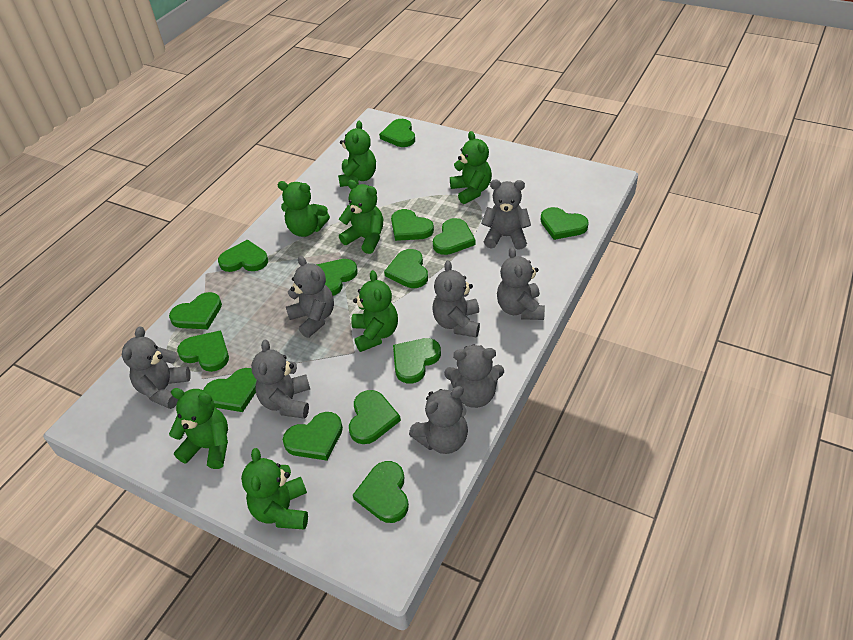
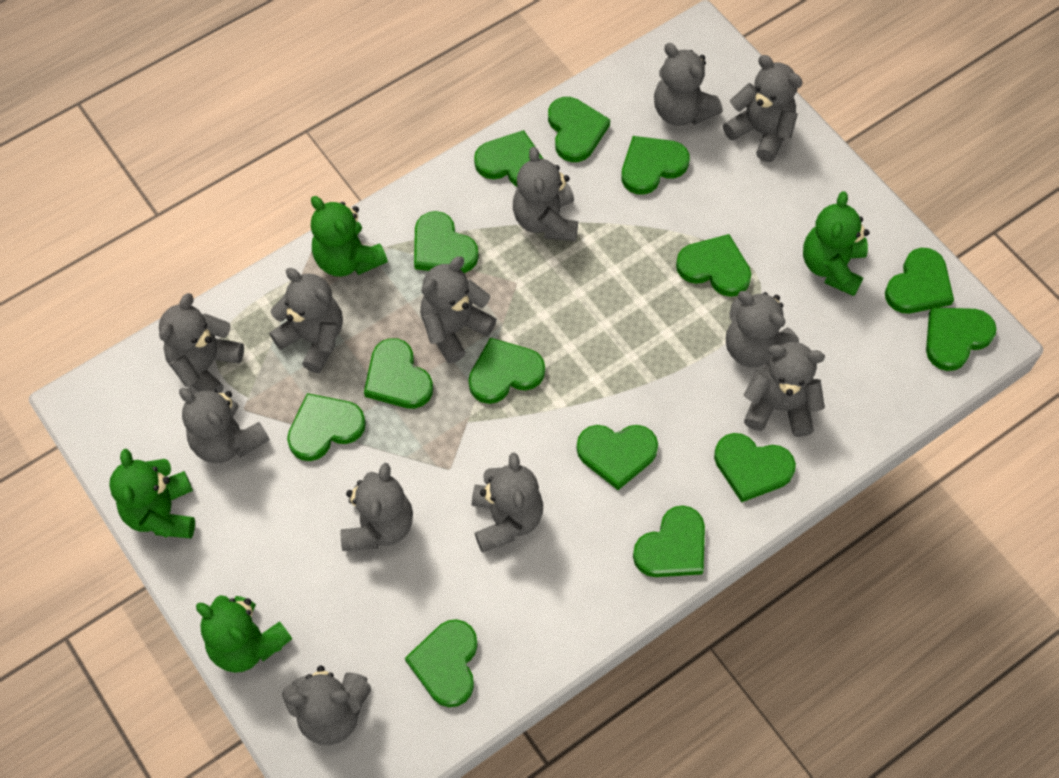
green teddy bear: [169,388,228,469] [241,448,308,530] [278,181,330,237] [338,121,376,187] [339,180,383,254] [351,270,398,352] [450,131,492,204] = 7 -> [109,449,195,538] [196,595,292,673] [311,196,388,277] [803,191,869,296] = 4
grey teddy bear: [122,326,191,409] [251,340,310,419] [286,256,334,338] [409,386,468,454] [432,260,480,337] [444,344,504,408] [481,180,531,250] [497,247,545,320] = 8 -> [159,293,244,393] [179,388,270,463] [270,268,343,373] [282,665,371,745] [341,463,413,551] [420,256,497,364] [472,453,543,553] [513,147,578,241] [654,43,722,126] [723,55,803,162] [726,291,799,367] [744,342,825,437] = 12

